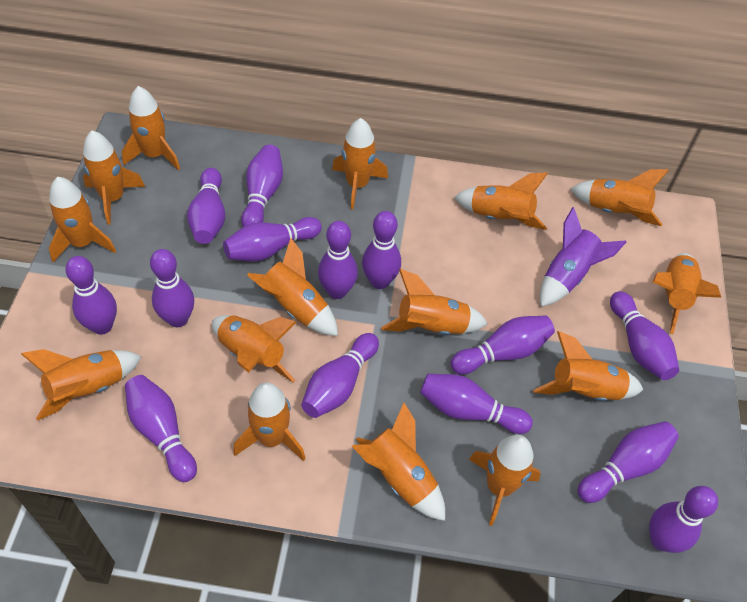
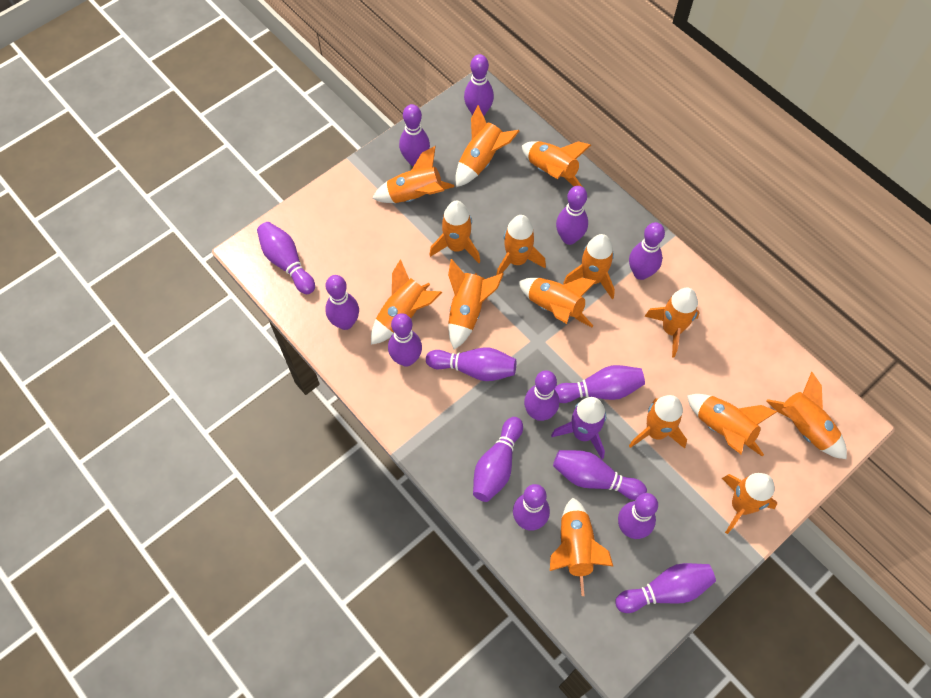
purple bowling pin: [65,256,117,335] [125,375,197,482] [150,249,194,327] [187,168,225,244] [223,217,322,261] [241,145,283,227] [301,333,379,418] [318,221,358,299] [362,211,401,289] [420,374,533,434] [450,316,555,374] [578,421,679,503] [610,291,679,380] [649,486,718,553] = 14 -> [257,222,315,294] [325,275,359,330] [388,313,422,367] [399,104,430,166] [426,348,516,381] [464,54,494,116] [473,417,523,502] [513,484,550,531] [524,370,559,421] [553,450,647,500] [555,365,645,403] [556,186,588,245] [615,563,716,613] [618,493,658,539] [629,222,665,280] = 15

